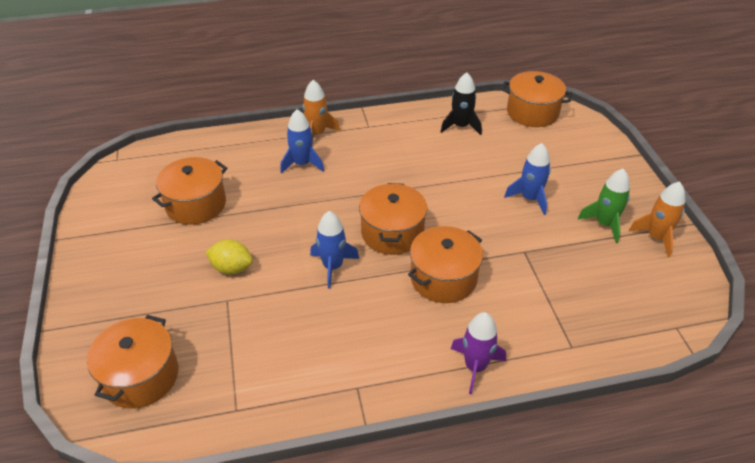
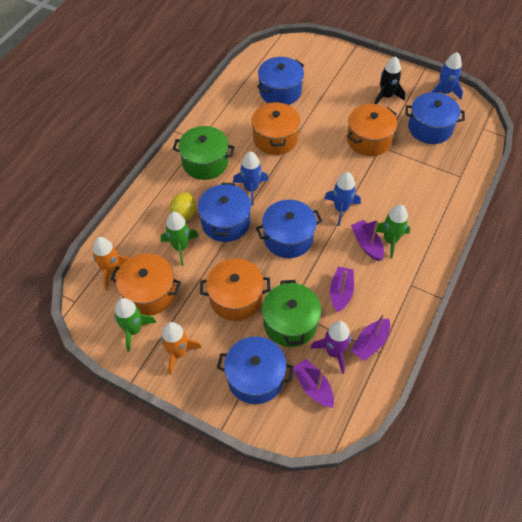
blue pot: none = 0 -> [198,183,251,242] [217,336,294,404] [256,200,322,258] [257,57,304,105] [406,92,465,144] = 5
green pot: none = 0 -> [173,126,235,180] [262,280,321,347] = 2
green rocket: [578,169,630,243] = 1 -> [114,298,156,352] [161,212,199,266] [376,204,410,259] = 3
orange pot: [87,315,178,408] [152,157,227,225] [359,183,427,255] [408,226,483,303] [502,71,572,127] = 5 -> [110,254,181,316] [200,259,271,321] [252,102,300,155] [347,104,397,156] = 4
purple boat: none = 0 -> [294,359,334,408] [330,267,354,313] [351,220,384,261] [351,314,390,361] = 4

